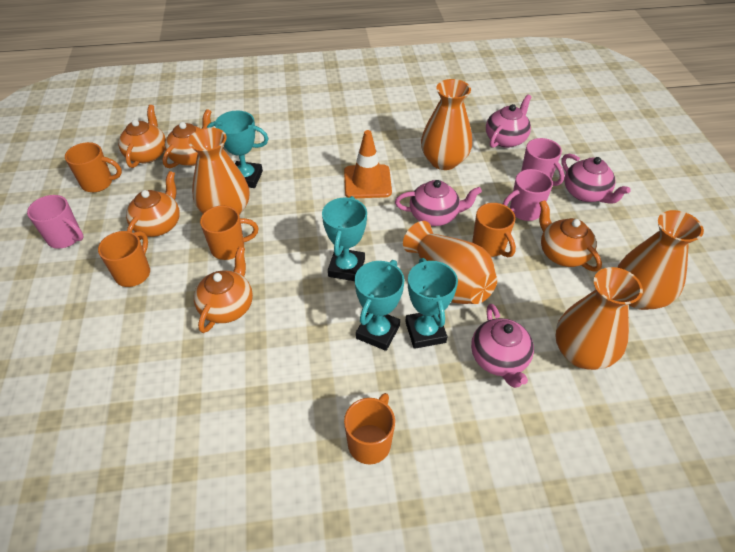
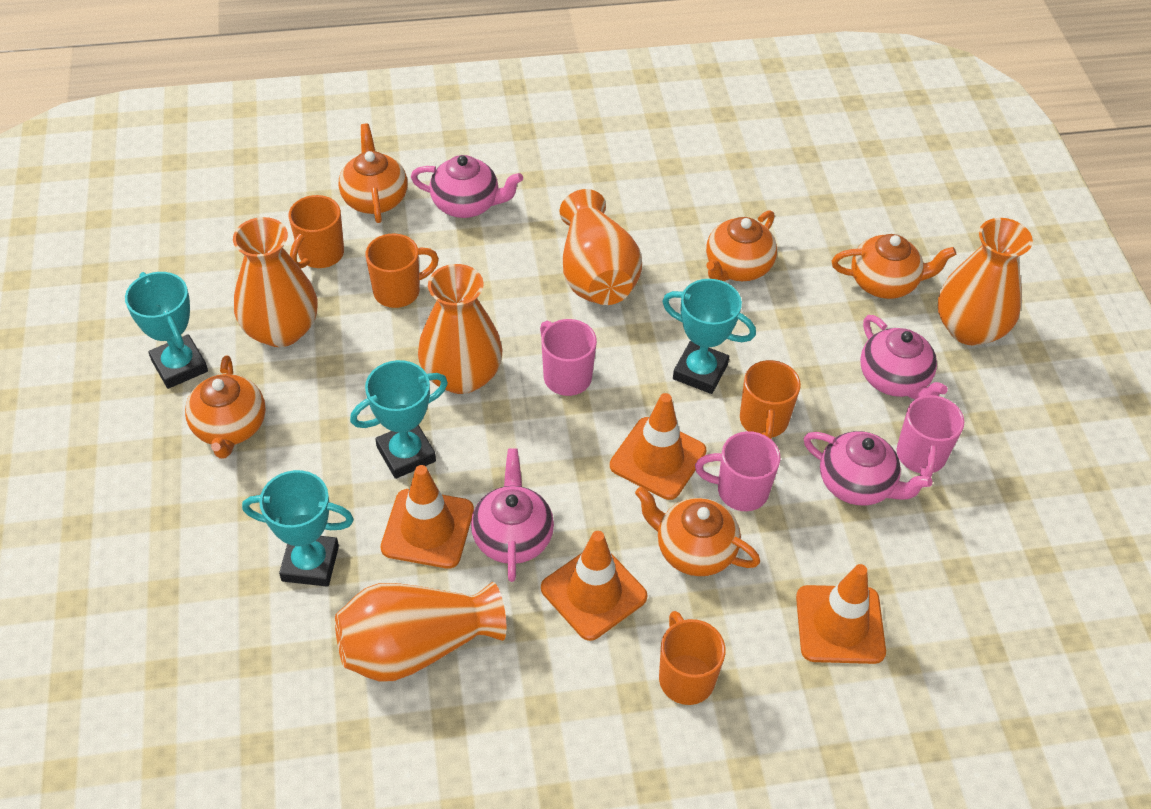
orange mug: [65,142,122,192] [98,231,150,287] [200,206,258,260] [344,393,395,464] [472,203,516,257] = 5 -> [288,195,344,268] [365,233,439,308] [659,611,726,705] [740,360,801,439] = 4
orange traffic cone: [344,130,392,198] = 1 -> [381,465,474,569] [541,531,647,641] [610,393,707,500] [796,564,886,664] = 4

